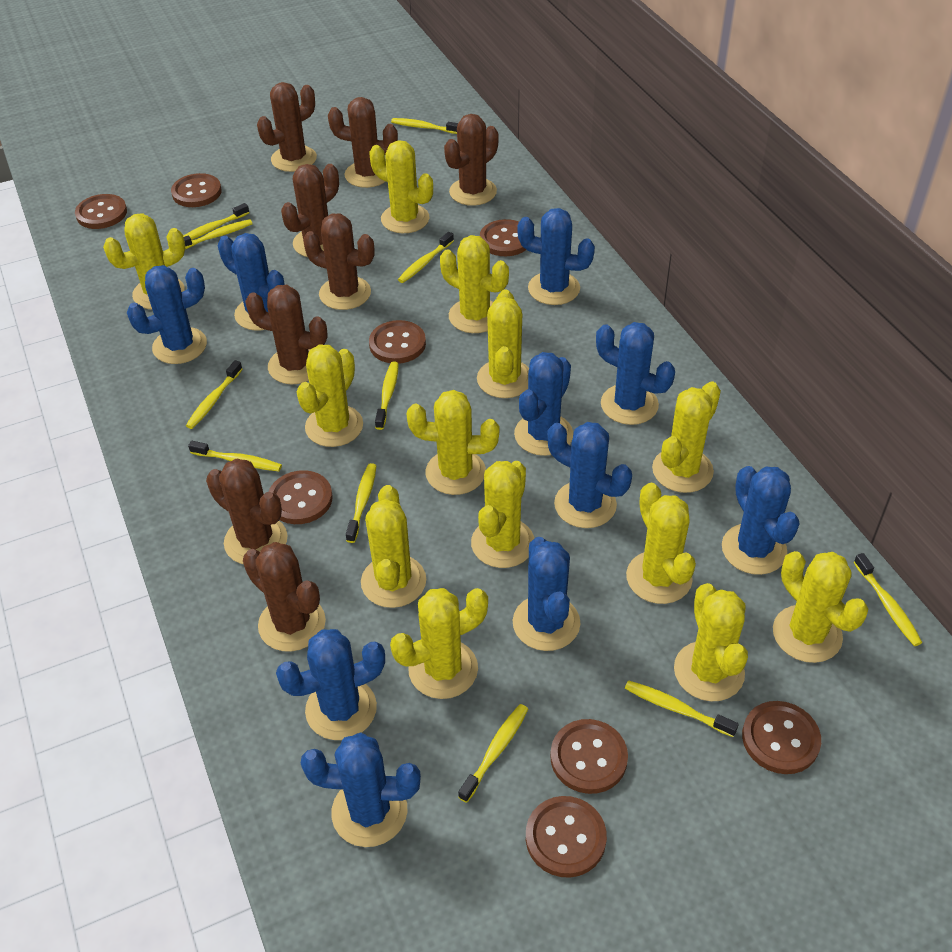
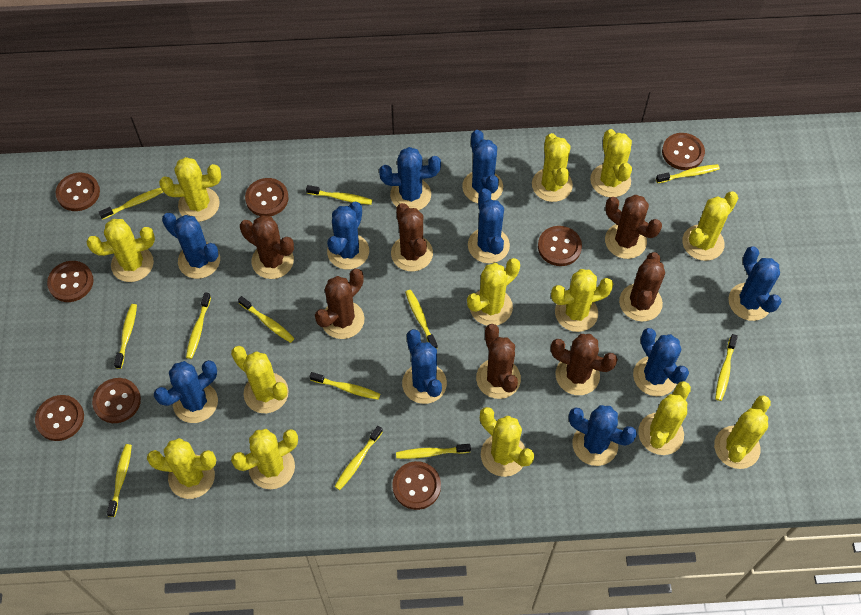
brown cactus: [206,458,288,564] [243,542,326,652] [245,285,328,385] [257,82,317,172] [281,164,339,257] [303,214,375,310] [328,97,398,188] [444,114,499,206] = 8 -> [240,215,294,279] [315,269,365,339] [391,203,433,271] [476,324,521,399] [551,334,618,395] [605,195,662,259] [619,252,665,322] = 7
yellow toothbrush: [183,203,249,240] [184,219,253,249] [186,360,242,429] [188,441,282,471] [346,463,376,543] [375,361,399,430] [391,118,458,134] [398,232,454,283] [458,704,528,803] [625,680,739,737] [854,553,922,646] = 11 -> [99,187,163,220] [107,444,132,517] [114,304,137,369] [186,292,211,359] [238,296,294,343] [306,185,372,205] [309,372,380,400] [335,426,383,490] [396,444,471,459] [405,290,438,349] [656,164,720,183] [715,334,738,401] = 12

